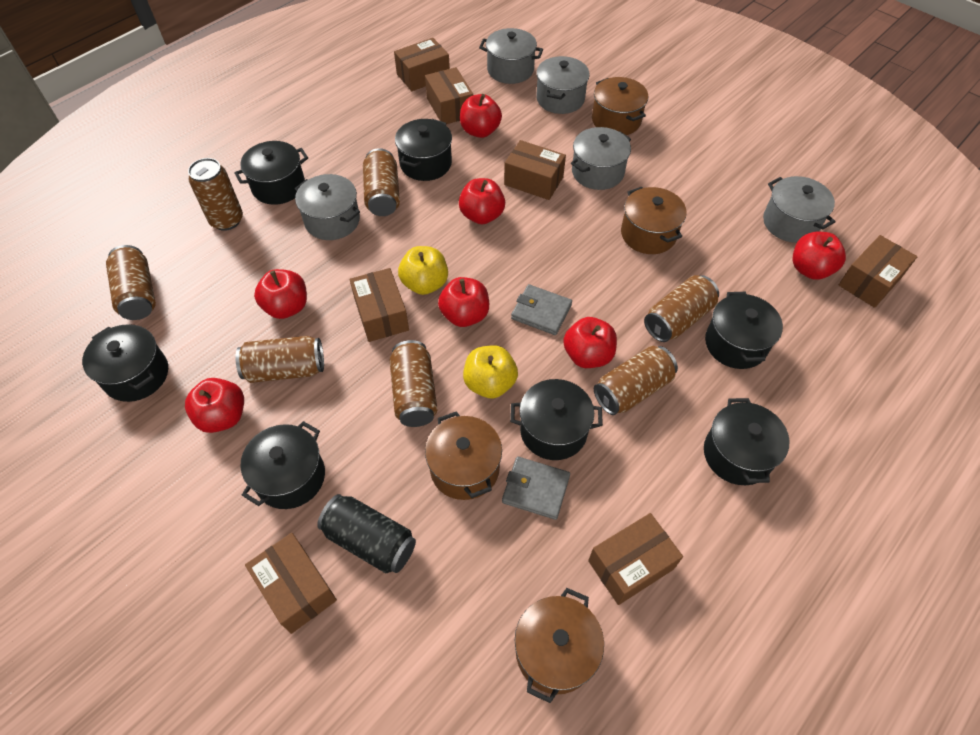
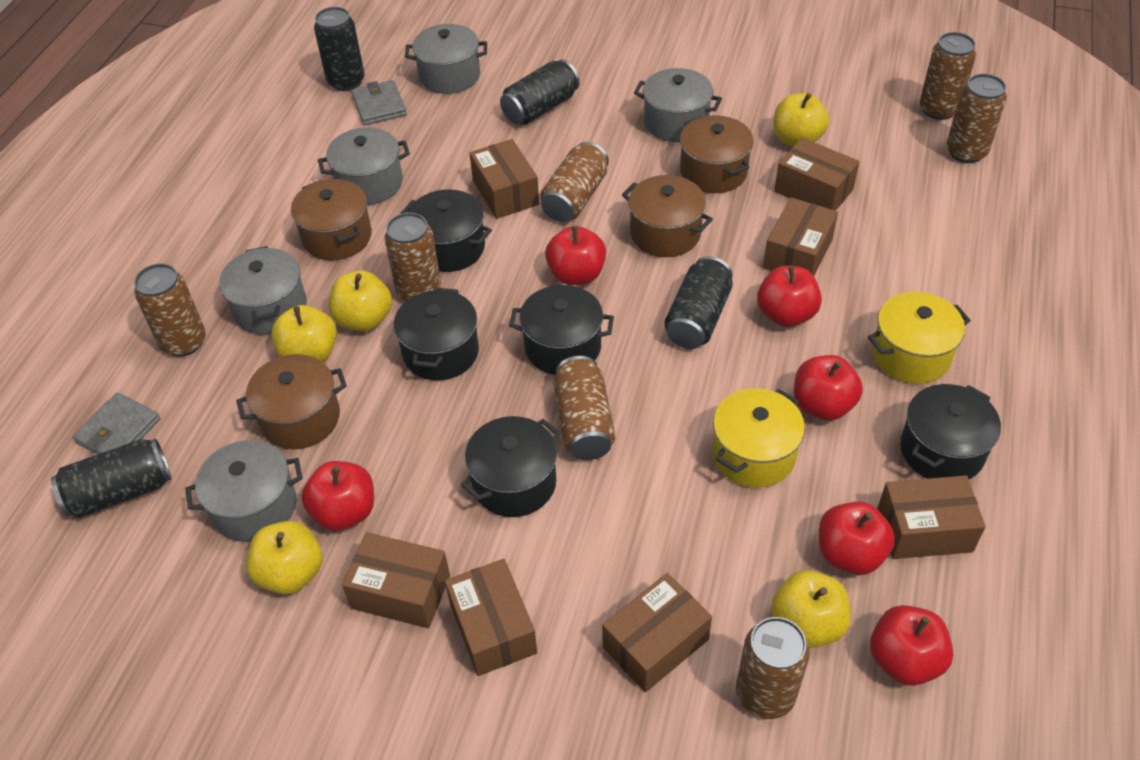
black can: [317,494,416,573] = 1 -> [51,438,172,518] [314,7,364,91] [500,59,580,125] [664,256,733,349] = 4
black pot: [82,324,168,402] [234,141,308,205] [241,421,325,509] [395,119,452,181] [510,379,603,460] [704,398,790,485] [705,292,783,369] = 7 -> [394,288,479,381] [401,189,492,272] [461,416,560,517] [509,285,614,375] [900,384,1001,479] = 5
red apple: [185,378,244,433] [254,269,307,319] [438,277,489,327] [459,178,505,224] [460,94,502,138] [563,317,617,368] [792,232,846,280] = 7 -> [302,461,374,531] [545,226,606,285] [757,265,822,327] [794,355,863,421] [819,501,895,575] [870,605,953,686] = 6
yellow apple: [398,246,448,295] [463,345,518,399] = 2 -> [246,521,322,594] [271,305,337,362] [329,270,392,331] [771,570,851,648] [773,93,829,147] = 5
yellow pot: none = 0 -> [712,388,805,488] [868,292,971,384] = 2

